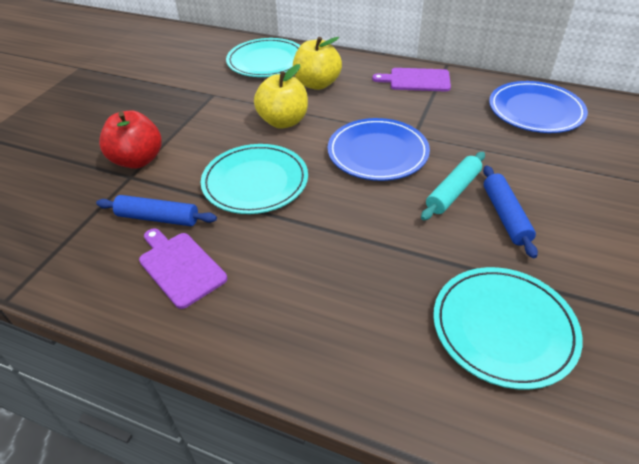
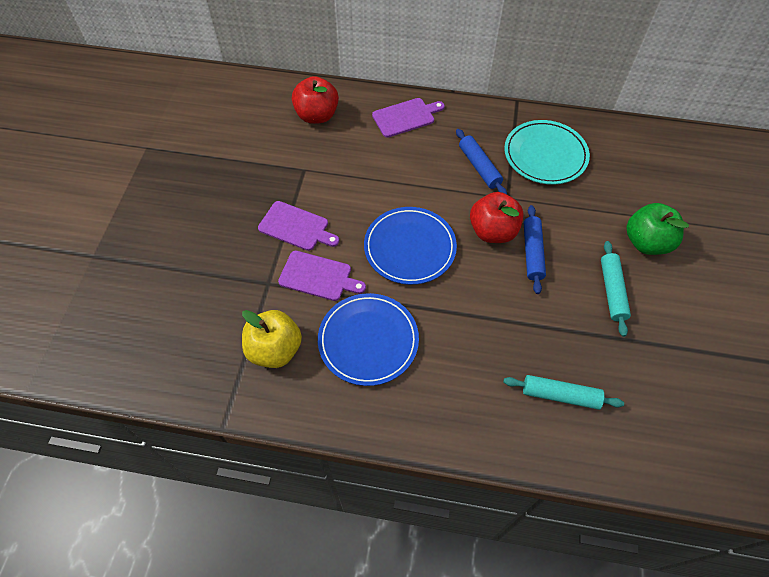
green apple: none = 0 -> [626,203,689,255] = 1
purple cutting board: [139,228,227,309] [372,68,451,92] = 2 -> [258,201,339,251] [278,251,366,301] [372,98,445,138] = 3
red apple: [99,110,162,169] = 1 -> [292,76,339,124] [470,192,524,243] = 2
turquoise plate: [201,144,308,214] [226,38,301,77] [433,267,583,390] = 3 -> [504,120,590,185] = 1
turquoise rolling pin: [421,152,485,221] = 1 -> [503,375,624,410] [601,241,631,337] = 2
yellow apple: [254,64,308,129] [293,37,342,90] = 2 -> [242,310,302,368] = 1

